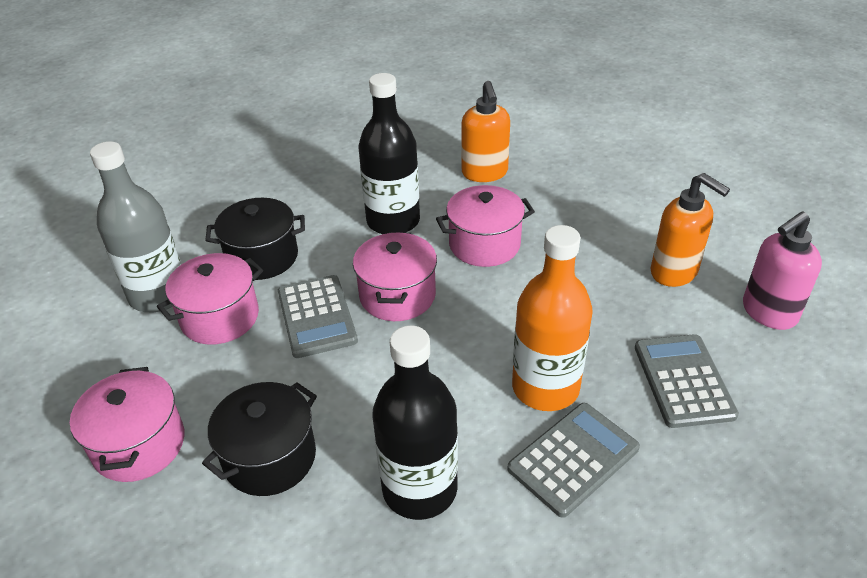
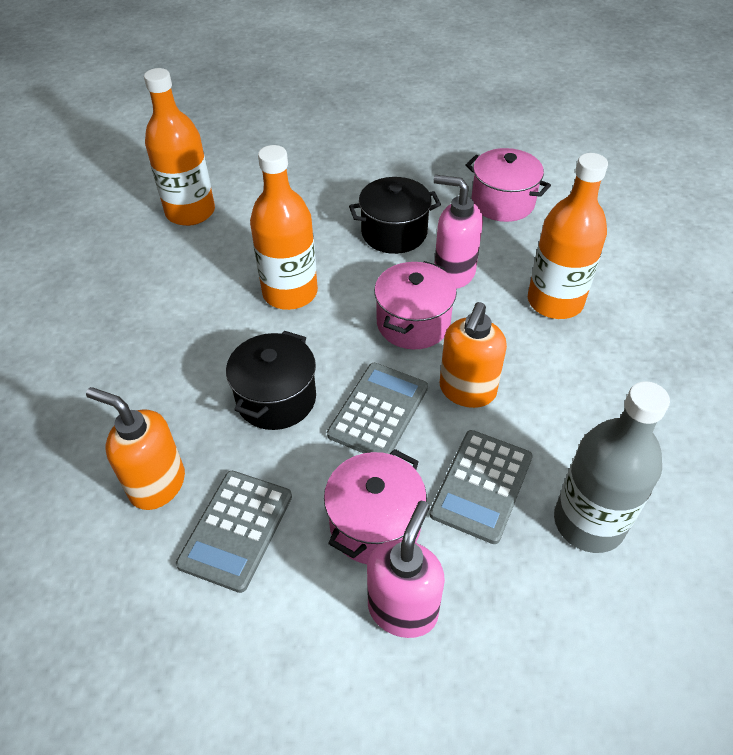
black bottle: [358,73,420,234] [372,325,458,520] = 2 -> none = 0
orange bottle: [512,225,593,411] = 1 -> [144,68,215,226] [250,145,318,310] [528,153,608,319] = 3
pink pot: [70,367,184,482] [157,253,263,345] [353,232,437,321] [436,185,535,267] = 4 -> [324,449,427,564] [374,261,457,349] [465,148,551,222] = 3
pink soap dispenser: [743,211,822,330] = 1 -> [367,501,445,638] [434,175,483,289] = 2

